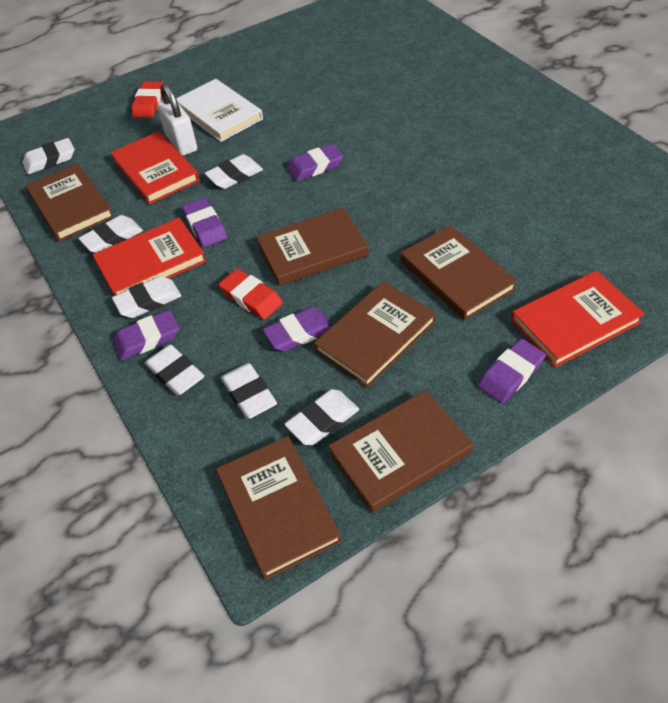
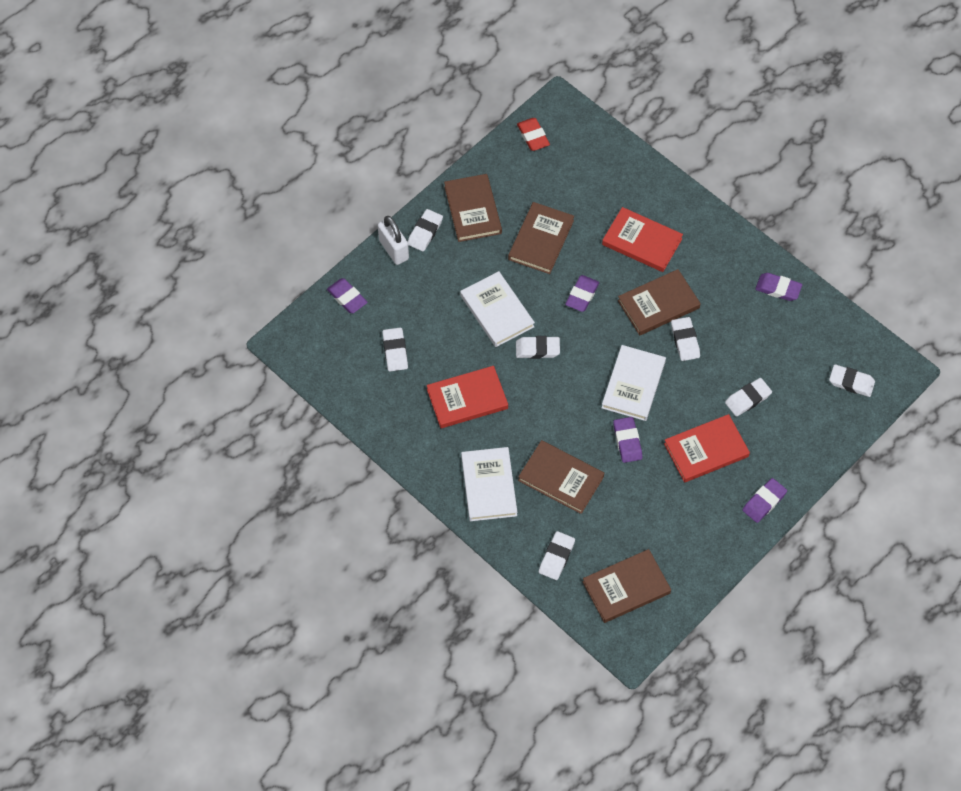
brown book: [25,163,114,242] [216,436,342,580] [256,208,369,286] [314,281,437,388] [328,390,473,513] [401,225,517,321] = 6 -> [444,174,502,242] [508,202,574,274] [518,440,604,514] [583,549,671,623] [618,269,701,335] = 5
red eraser: [132,81,163,118] [218,269,283,320] = 2 -> [517,118,550,151] = 1
white book: [176,79,263,142] = 1 -> [460,271,535,347] [461,447,517,521] [602,345,666,421] = 3

